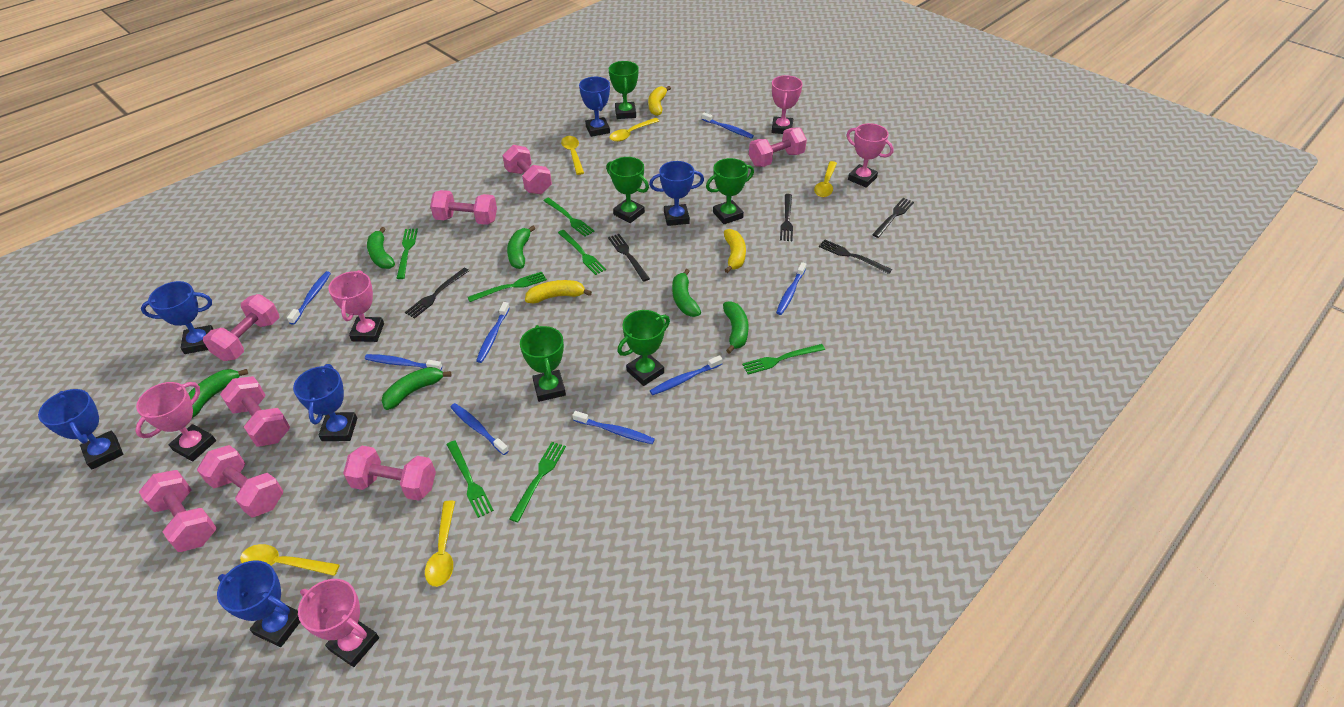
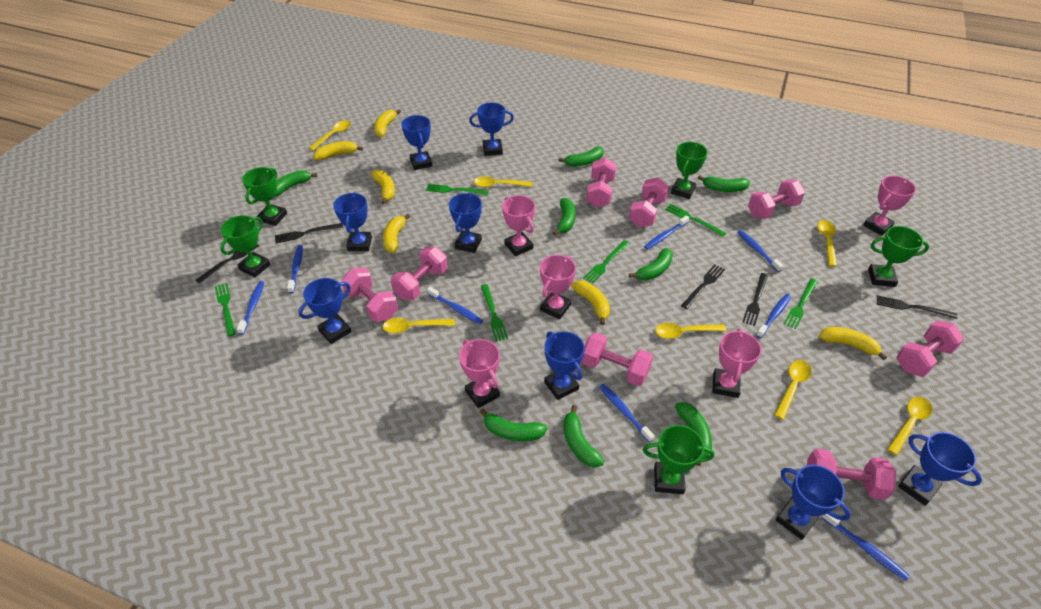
blue trophy: [38,389,123,469] [141,281,213,354] [217,560,300,647] [293,364,357,441] [579,77,610,137] [649,161,704,226] = 6 -> [298,278,351,344] [333,192,372,251] [401,115,432,170] [449,193,482,253] [469,103,514,156] [544,331,585,400] [776,465,851,540] [898,432,982,506] = 8
green banana: [188,369,248,418] [367,227,395,269] [381,367,452,410] [507,225,535,269] [672,269,701,317] [723,301,749,354] = 6 -> [274,170,317,197] [479,408,548,441] [553,198,576,235] [558,147,604,167] [563,405,604,467] [629,248,673,281] [675,402,712,466] [698,175,750,192] = 8
green fork: [396,229,418,279] [446,440,494,518] [468,272,547,302] [509,442,566,523] [543,198,595,237] [558,230,606,275] [742,344,825,375] = 7 -> [215,283,236,336] [426,184,489,195] [481,284,508,342] [583,240,629,284] [665,204,726,237] [784,279,818,329] = 6
yellow banana: [525,280,592,304] [648,86,671,116] [724,229,746,273] = 3 -> [314,141,363,160] [371,170,395,204] [374,109,401,137] [383,214,410,253] [571,280,610,325] [819,327,887,360] = 6
yellow spoon: [240,544,340,576] [425,500,455,587] [561,136,584,175] [610,118,659,142] [814,161,837,197] = 5 -> [309,120,351,150] [383,318,455,333] [474,176,532,187] [655,323,726,339] [774,360,812,420] [817,220,837,267] [887,397,932,455] = 7

